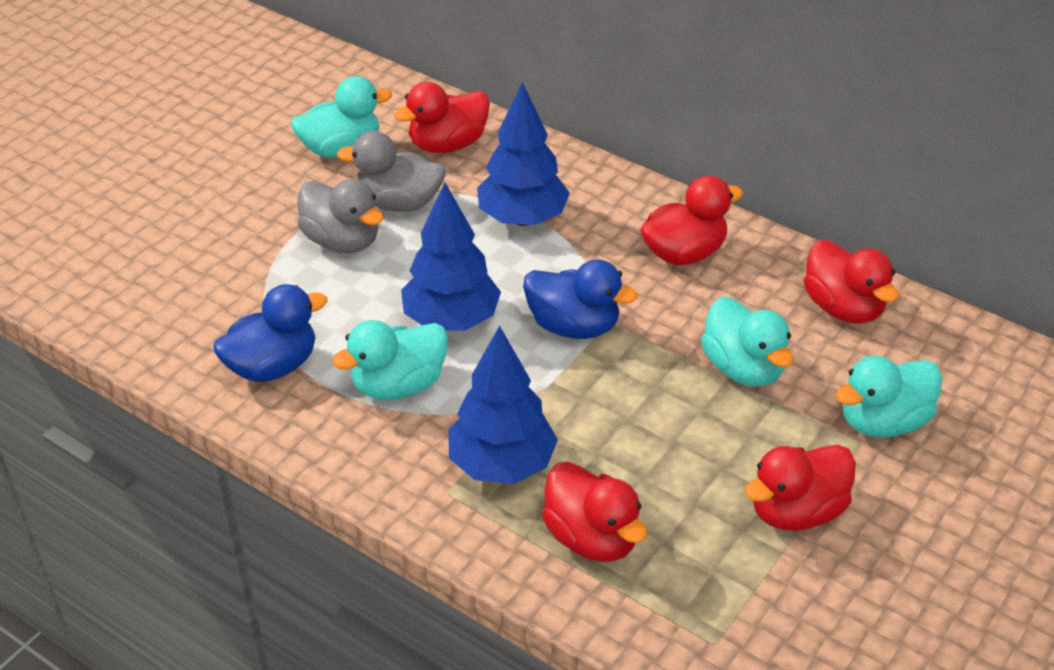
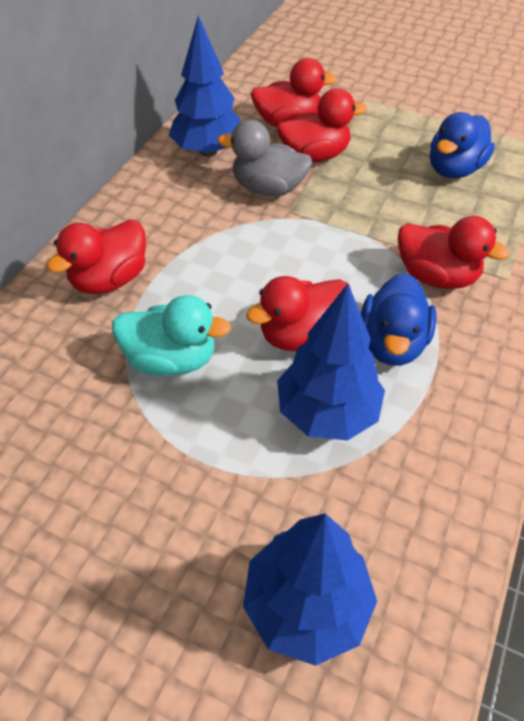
grey duck: [297,179,384,253] [337,131,446,212] = 2 -> [217,120,312,196] = 1
turquoise duck: [291,76,392,158] [332,320,448,400] [701,297,793,387] [836,356,942,438] = 4 -> [112,295,231,376] = 1

